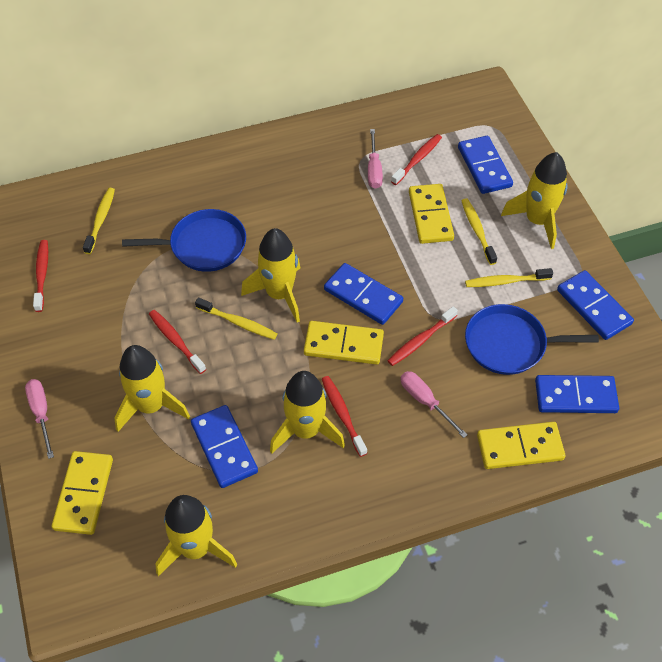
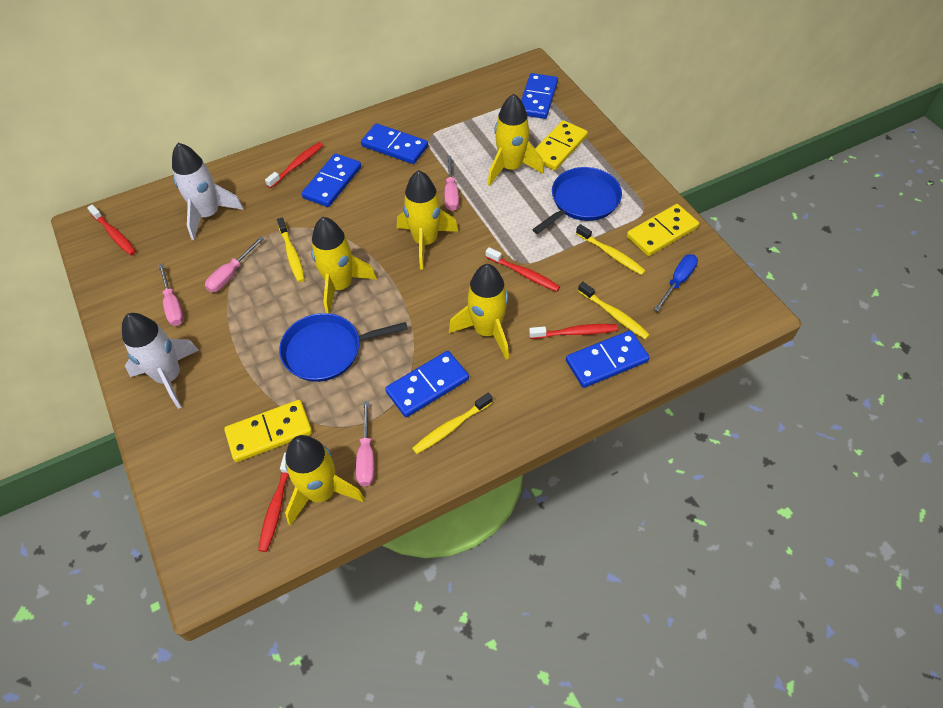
blue screwdriver: none = 0 -> [654,254,698,312] = 1
pink screwdriver: [25,379,54,459] [368,129,383,189] [400,371,468,438] = 3 -> [158,264,184,326] [205,237,264,293] [356,401,374,486] [444,156,459,211] = 4
white rocket: none = 0 -> [122,313,199,409] [172,143,244,240] = 2
yellow domino: [52,451,113,535] [304,321,384,365] [409,184,454,244] [477,422,566,469] = 4 -> [224,400,312,462] [535,120,588,171] [627,204,699,256] = 3

